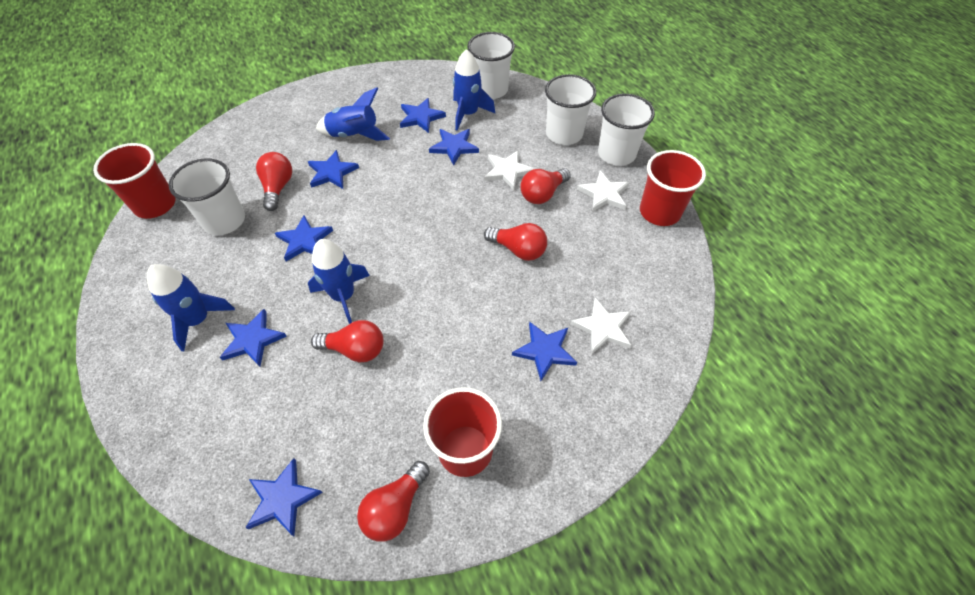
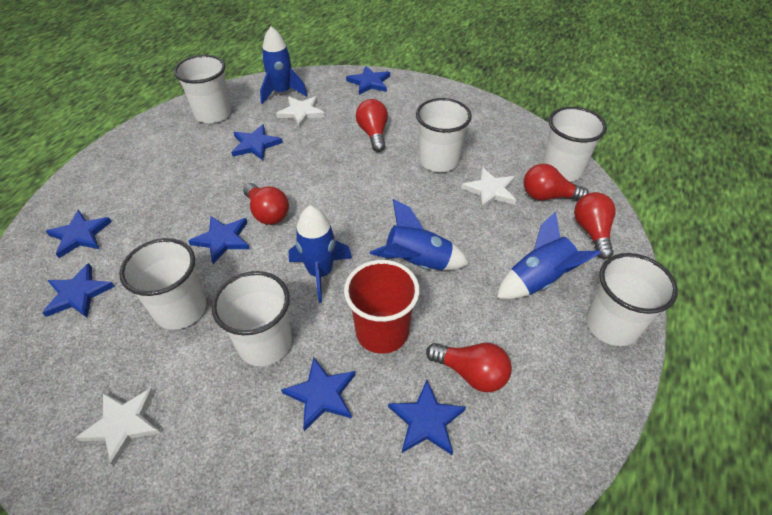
red cup: [93,143,176,219] [423,387,502,477] [640,150,706,226] = 3 -> [344,260,420,354] = 1
white cup: [169,158,245,235] [467,32,515,99] [545,74,596,145] [598,94,655,166] = 4 -> [119,238,206,330] [174,55,231,123] [212,271,292,366] [416,98,472,172] [542,107,607,182] [586,253,678,346] = 6

